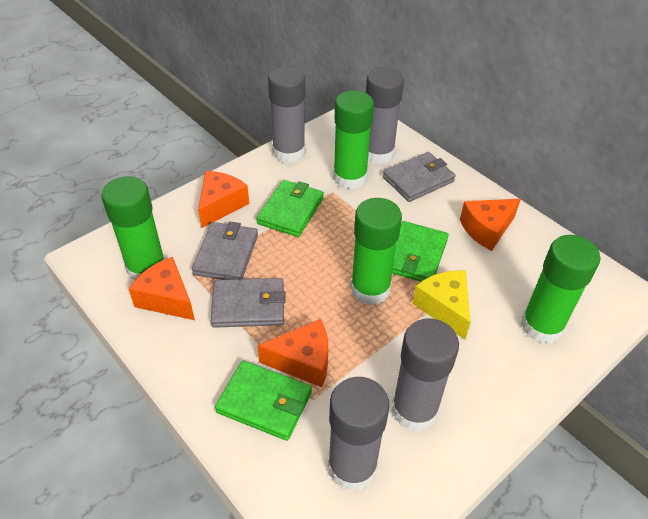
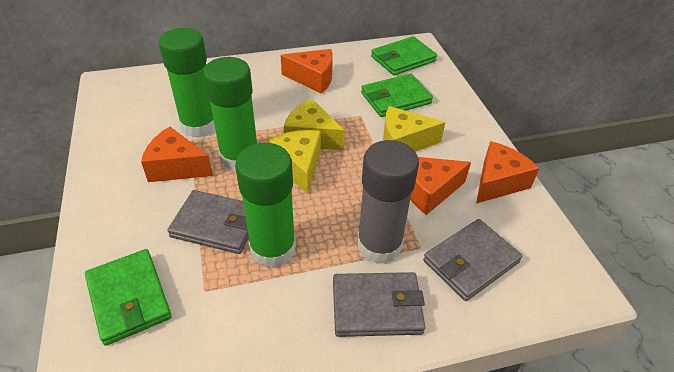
green glue stick: [101,176,165,281] [333,90,374,190] [350,198,402,305] [521,235,600,344] = 4 -> [159,28,215,138] [203,57,258,171] [235,143,296,268] = 3
grey glue stick: [268,66,306,163] [328,377,389,491] [366,67,404,164] [392,318,459,432] = 4 -> [357,140,419,264] = 1
yellow cheese: [412,271,471,339] = 1 -> [268,130,321,194] [284,99,345,150] [383,106,445,151] = 3

